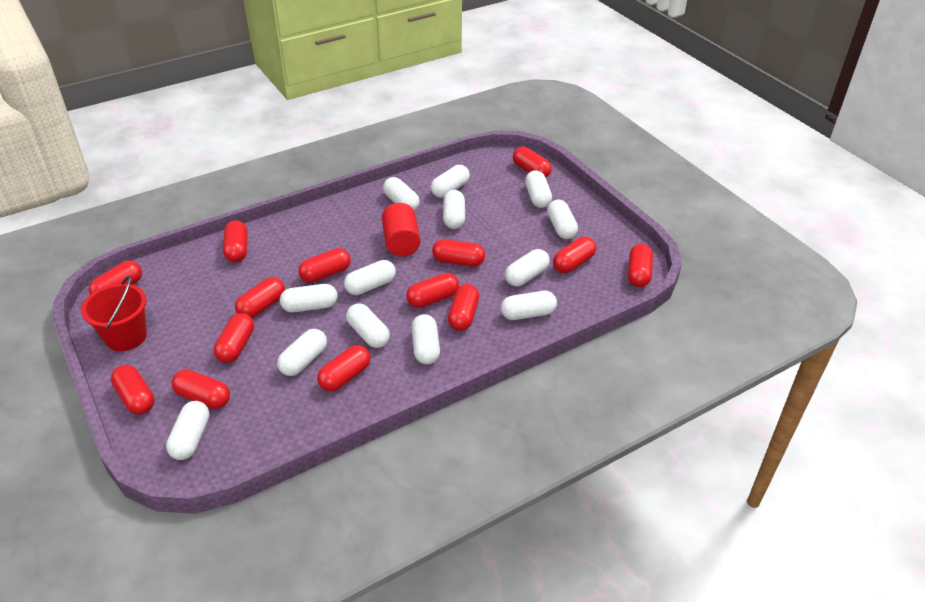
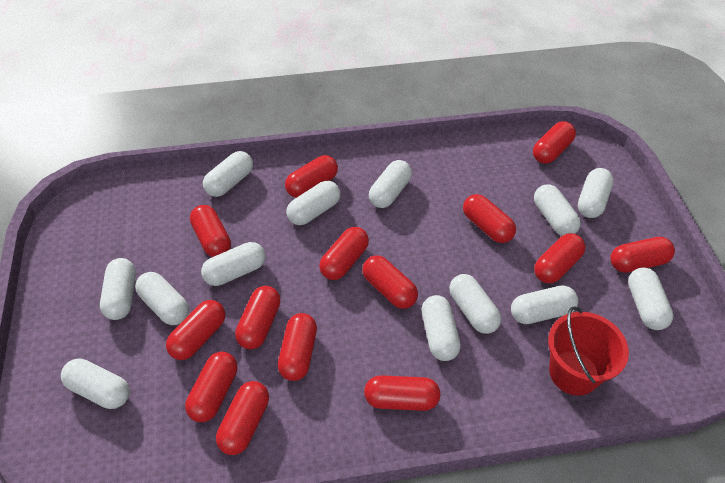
red cylinder: [382,203,420,256] = 1 -> none = 0

